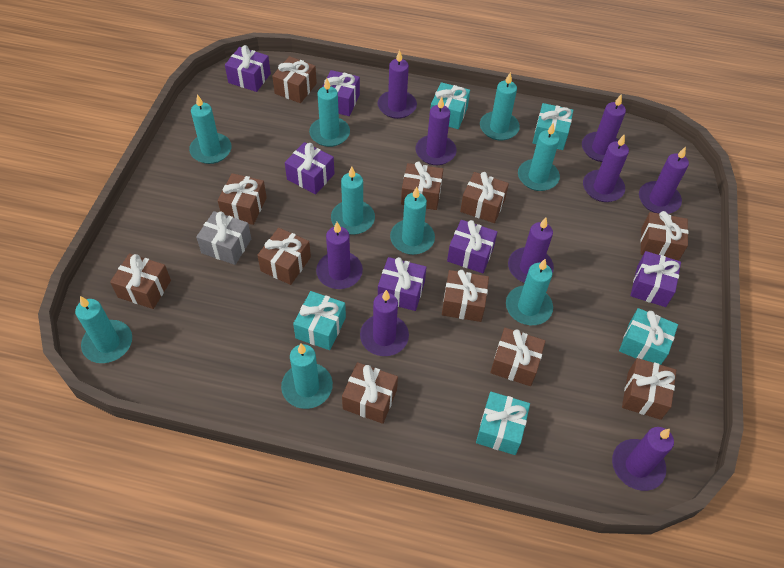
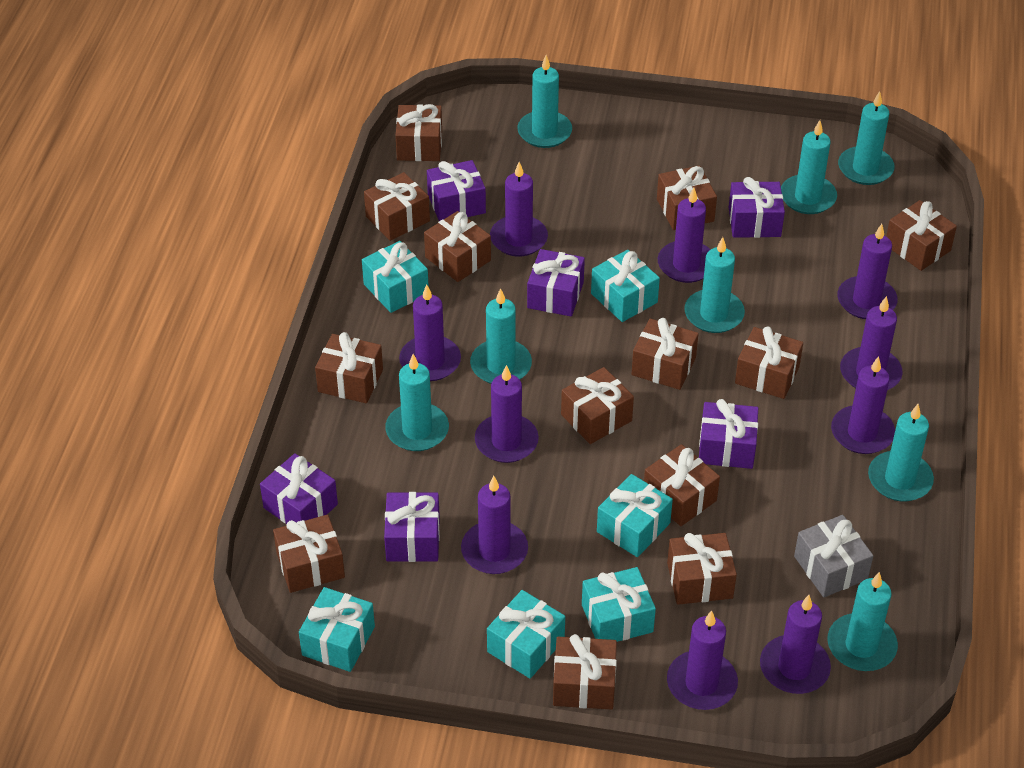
brown gift: [110,254,171,309] [218,173,267,225] [257,228,311,285] [272,56,317,103] [342,362,398,424] [401,161,443,210] [442,270,489,322] [460,172,509,223] [490,328,546,386] [622,358,676,420] [641,211,688,261] = 11 -> [273,515,345,593] [315,332,383,403] [364,172,430,241] [395,104,442,161] [424,211,491,282] [553,634,617,710] [561,367,634,444] [632,318,699,390] [644,444,720,526] [657,165,717,230] [667,533,737,605] [735,326,803,399] [886,200,957,271] = 13
purple candle: [316,222,363,289] [360,290,409,356] [378,50,417,119] [416,97,457,165] [508,218,554,283] [582,94,626,162] [583,134,629,202] [612,427,674,491] [639,147,689,214] = 9 -> [399,284,461,381] [461,476,528,574] [475,365,539,463] [490,162,548,257] [658,188,711,283] [667,610,738,710] [760,595,831,694] [831,356,895,454] [837,224,898,319] [840,296,903,390] = 10
turquoise candle: [75,296,132,363] [189,94,231,164] [281,343,333,409] [309,78,350,147] [331,166,375,235] [390,187,435,255] [480,72,520,141] [506,259,553,325] [518,123,560,191] = 9 -> [385,354,449,451] [470,288,532,384] [517,55,572,148] [684,237,745,333] [781,120,837,214] [827,572,898,671] [838,91,895,185] [868,404,934,501] = 8
turquoise gift: [293,291,346,350] [430,82,470,129] [476,392,530,455] [532,103,573,150] [619,308,678,365] = 5 -> [299,587,375,672] [362,241,429,313] [487,590,565,679] [582,567,656,642] [591,250,660,322] [597,474,673,557] = 6

